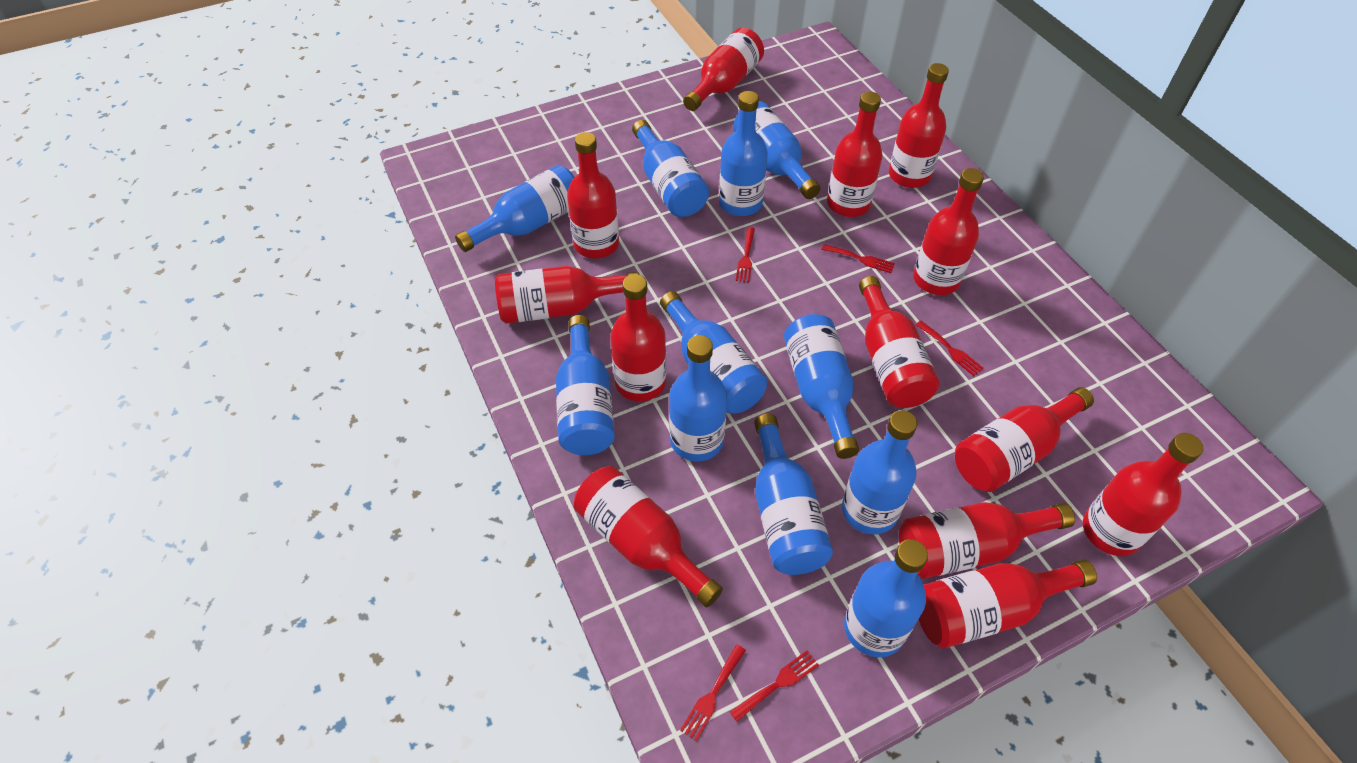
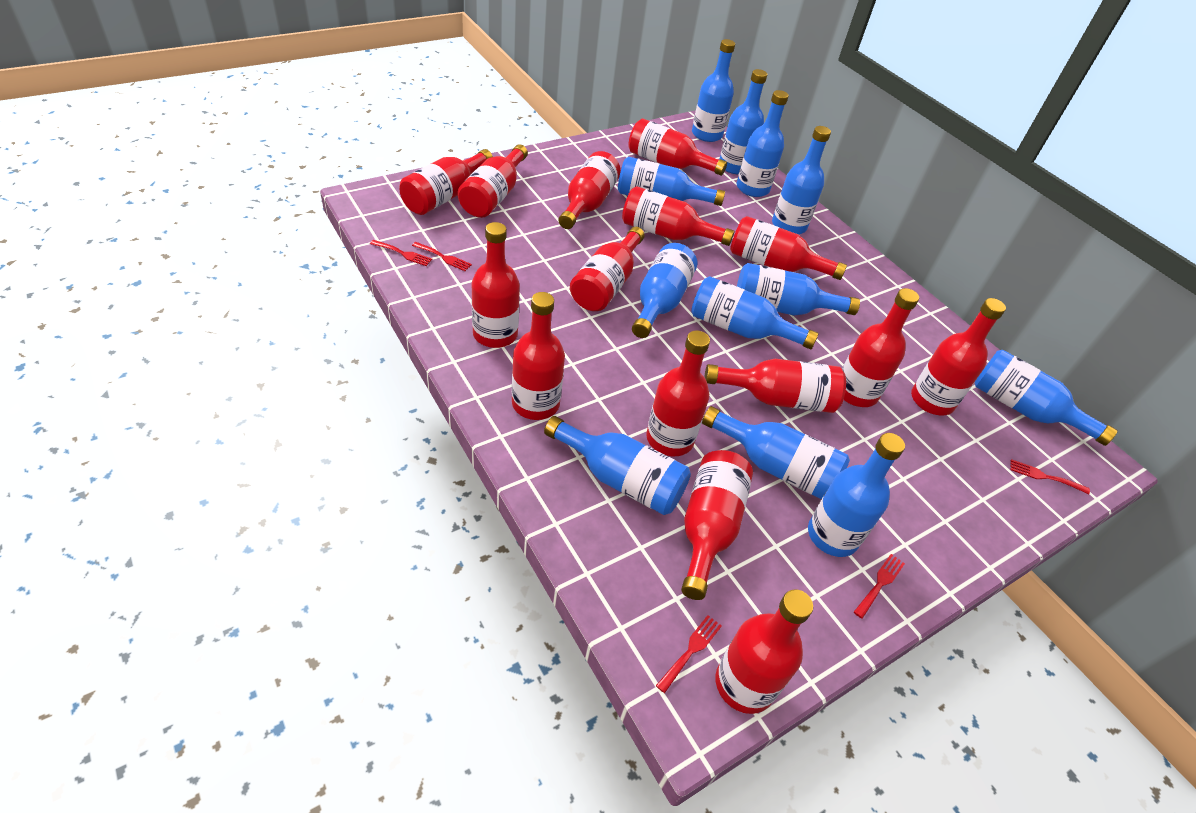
blue bottle: [455,165,574,252] [556,315,615,455] [632,120,709,217] [660,291,767,413] [669,335,727,462] [719,91,768,216] [733,101,820,199] [754,414,833,575] [784,314,859,459] [842,410,917,535] [844,539,928,657] = 11 -> [544,416,691,515] [618,157,725,206] [632,243,697,338] [691,276,819,349] [692,39,735,142] [702,406,850,499] [719,69,767,175] [737,90,789,197] [737,263,860,316] [772,126,831,235] [808,433,905,557] [975,350,1118,446] = 12
red bottle: [495,266,639,324] [567,132,619,259] [574,466,723,607] [610,274,666,401] [683,28,764,111] [827,92,883,217] [859,276,940,408] [889,63,949,188] [899,502,1075,579] [913,168,984,295] [919,559,1097,649] [955,387,1094,492] [1083,433,1203,556] = 13 -> [400,149,493,215] [457,144,528,218] [472,222,520,348] [512,292,565,420] [558,151,621,229] [570,227,645,311] [622,186,735,246] [628,119,727,176] [646,330,710,456] [681,450,753,600] [705,359,846,413] [715,589,813,714] [730,216,847,280] [842,288,919,407] [911,298,1006,415] = 15

